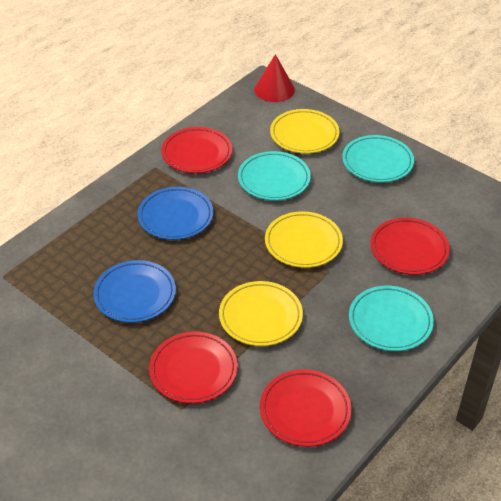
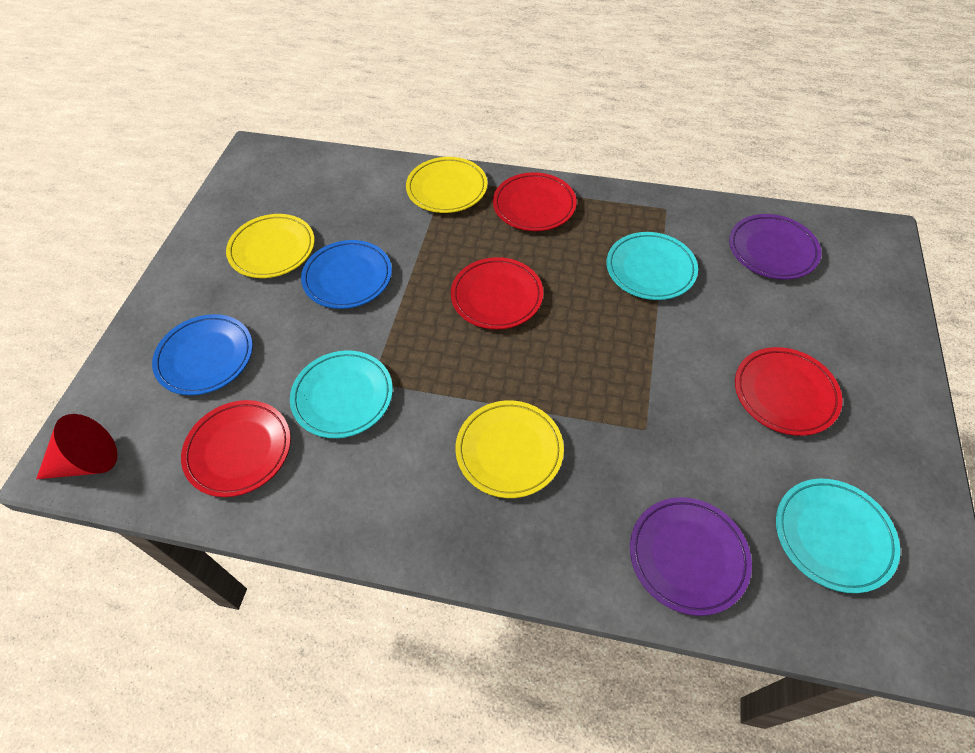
purple plate: none = 0 -> [630,497,752,616] [729,214,821,280] = 2

